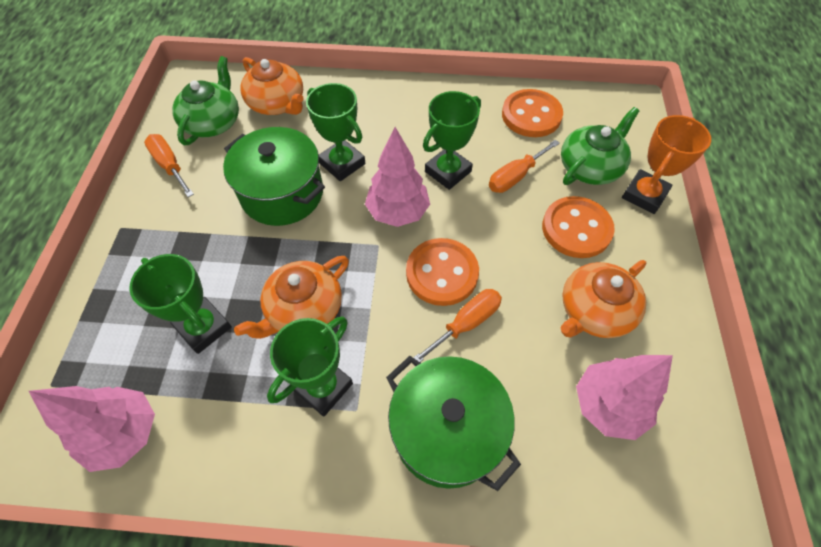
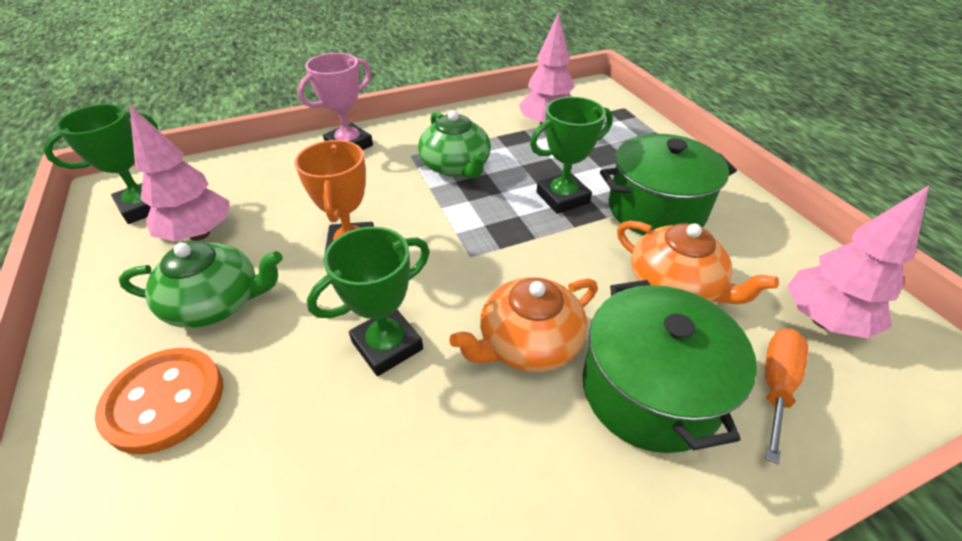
green trophy: [129,254,232,354] [267,316,353,417] [306,83,365,181] [423,91,481,190] = 4 -> [43,104,158,224] [307,227,430,376] [530,96,613,214] = 3
orange button: [406,238,479,306] [502,89,563,137] [542,196,615,258] = 3 -> [95,348,223,454] = 1
orange screwdriver: [144,134,194,197] [413,289,502,362] [489,140,560,193] = 3 -> [765,329,808,464] = 1
orange teapot: [234,256,349,339] [240,57,304,115] [561,260,647,338] = 3 -> [449,277,598,372] [617,221,779,304] = 2
pink trophy: none = 0 -> [297,53,373,150] = 1

